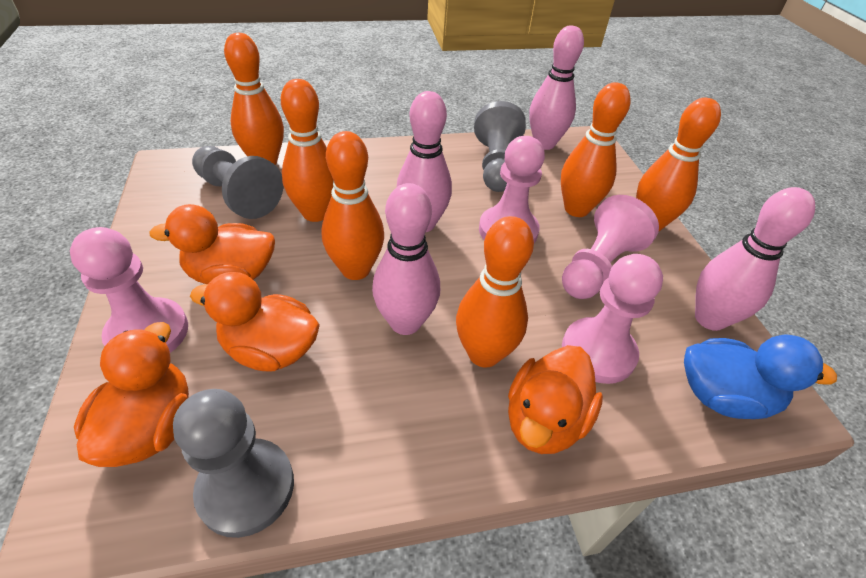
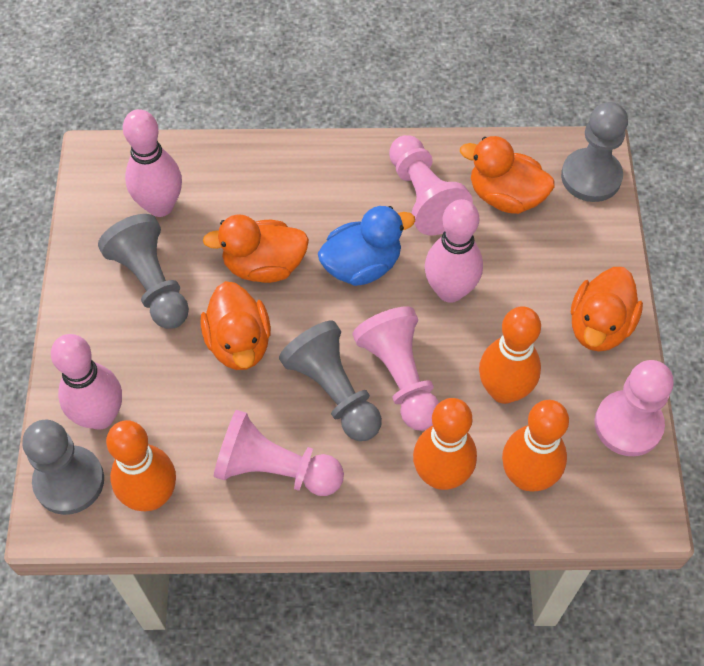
grey pawn: [173,389,294,538] [192,146,284,219] [474,101,526,192] = 3 -> [22,420,104,515] [98,214,189,329] [279,321,382,441] [561,102,628,202] = 4
orange bowling pin: [224,33,284,165] [281,79,334,222] [322,131,384,280] [456,216,534,368] [561,82,631,217] [636,97,721,231] = 6 -> [106,420,176,511] [413,398,477,490] [479,306,541,404] [502,400,569,492] = 4
pink bowling pin: [372,183,440,335] [397,91,452,232] [529,26,584,150] [695,187,815,331] = 4 -> [51,334,122,430] [123,109,182,217] [425,199,483,303] = 3

